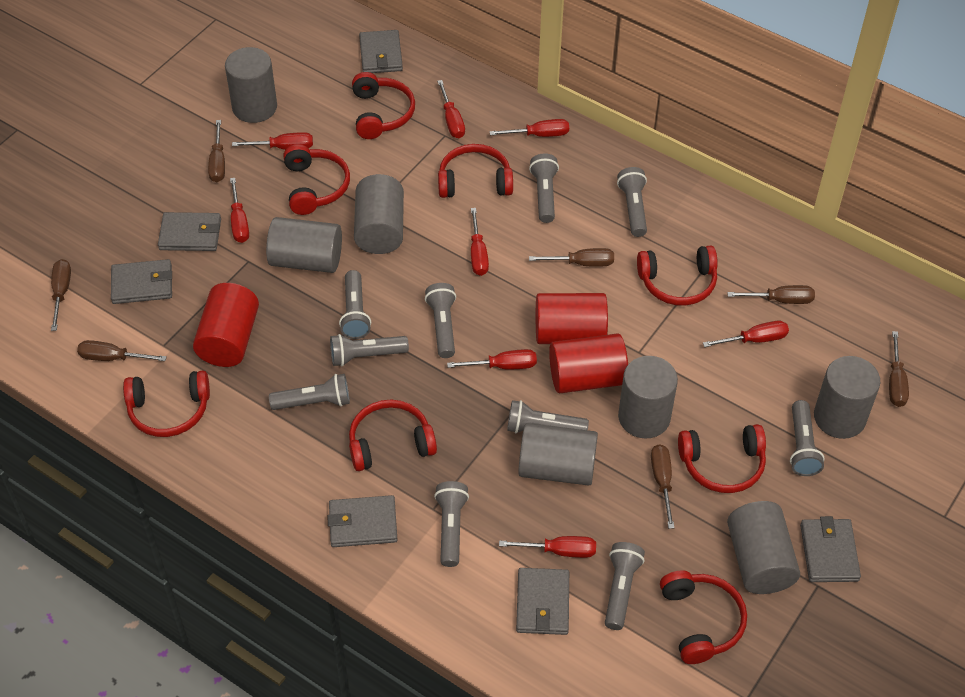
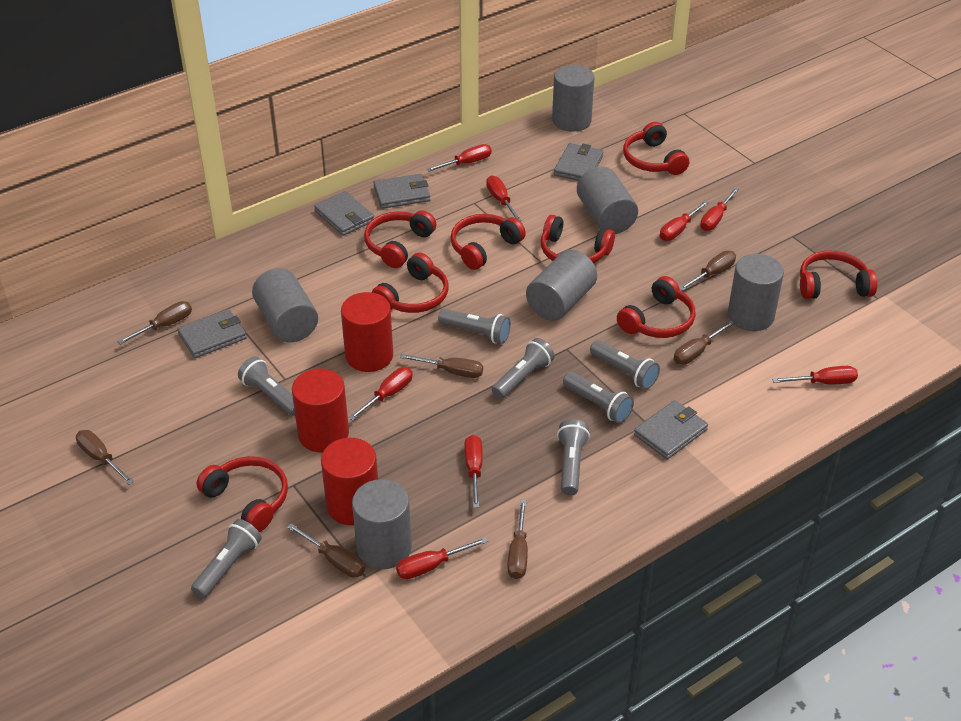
grey cylinder: [225,47,277,123] [266,217,342,273] [354,174,404,254] [518,423,598,486] [618,356,678,439] [727,501,800,594] [814,356,880,439] = 7 -> [252,268,318,342] [352,479,412,569] [526,249,597,321] [552,65,594,132] [577,166,638,234] [728,254,784,331] = 6
grey flashlight: [269,374,350,410] [330,334,409,366] [339,270,371,339] [425,283,456,358] [434,481,469,567] [507,400,589,433] [529,153,559,223] [605,542,645,630] [617,167,647,237] [790,400,825,476] = 10 -> [191,519,262,598] [238,356,295,416] [438,309,511,344] [492,338,555,399] [557,419,590,496] [563,372,634,423] [590,340,660,389] = 7
grey wallet: [111,259,172,304] [158,212,221,251] [327,495,398,547] [359,30,403,73] [516,568,569,635] [800,516,861,582] = 6 -> [177,309,247,358] [314,191,374,236] [373,174,430,209] [554,143,604,181] [634,400,708,459] = 5

